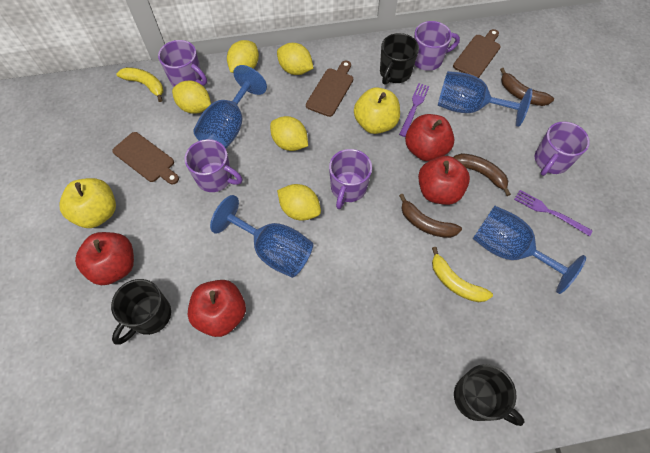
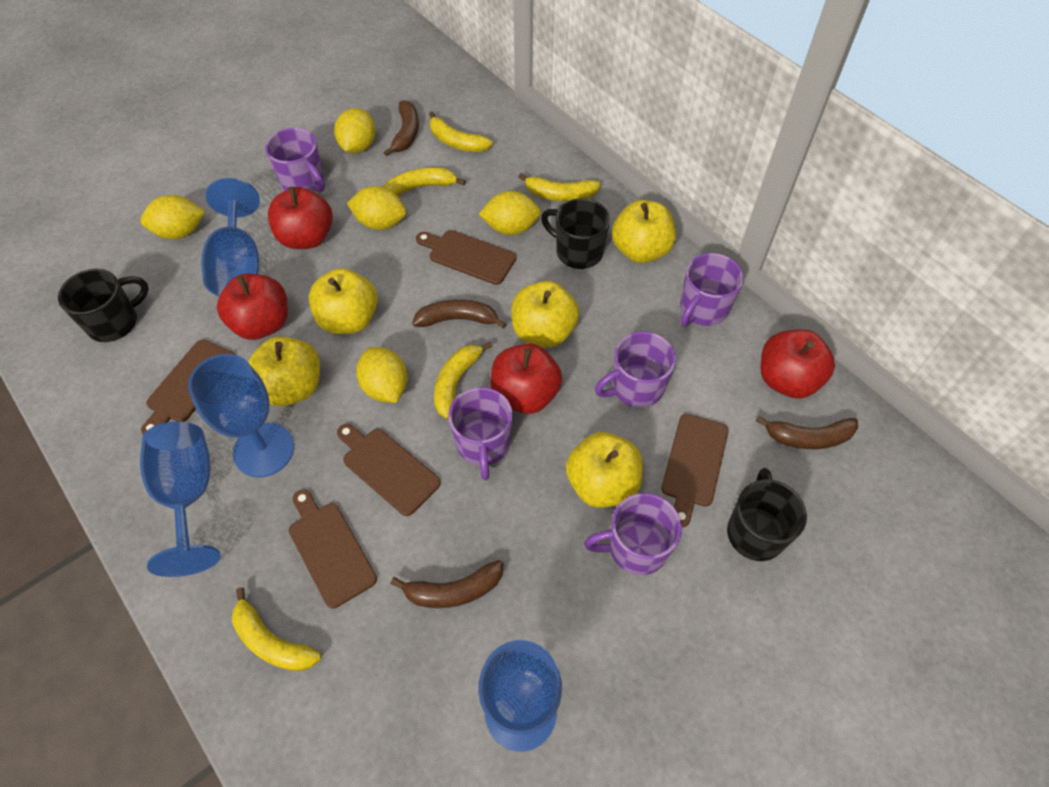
brown banana: [399,194,462,238] [453,153,511,196] [500,68,554,106] = 3 -> [383,100,419,156] [390,560,503,608] [412,299,507,329] [755,416,858,449] = 4
brown cutting board: [112,132,179,184] [306,61,353,117] [453,29,501,78] = 3 -> [141,339,235,435] [289,489,377,608] [337,424,441,516] [416,230,516,285] [661,414,729,527] = 5
purple fork: [399,83,429,137] [514,190,593,237] = 2 -> none = 0
yellow apple: [59,178,116,228] [354,87,400,134] = 2 -> [248,336,320,406] [309,268,378,334] [511,281,579,348] [566,432,643,508] [612,200,676,263] = 5
yellow banana: [116,67,163,102] [432,247,493,303] = 2 -> [232,587,321,671] [384,167,466,196] [429,111,493,152] [434,342,492,419] [518,173,601,201] = 5

